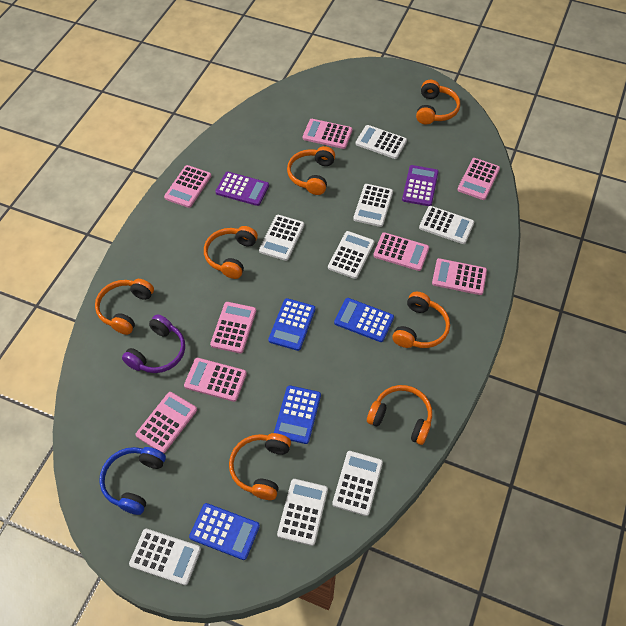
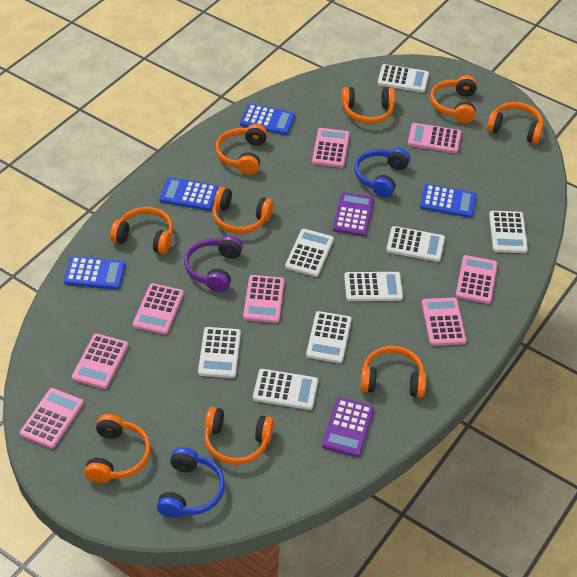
blue headphones: [99,447,166,515] = 1 -> [157,447,225,518] [354,148,410,198] = 2
orange headphones: [95,279,154,335] [204,226,258,279] [229,433,291,500] [287,146,335,195] [367,385,432,445] [392,292,450,348] [416,80,460,125] = 7 -> [84,414,151,483] [110,207,173,255] [204,407,274,465] [212,187,274,234] [215,124,267,175] [342,87,395,124] [360,346,426,398] [430,75,477,123] [487,102,543,144] = 9

